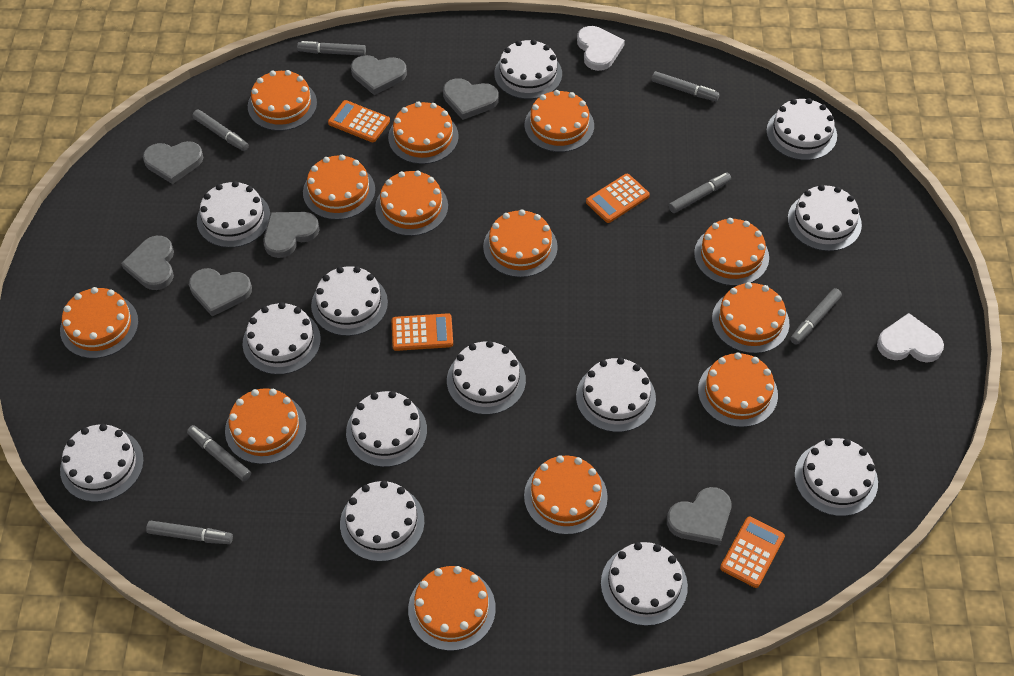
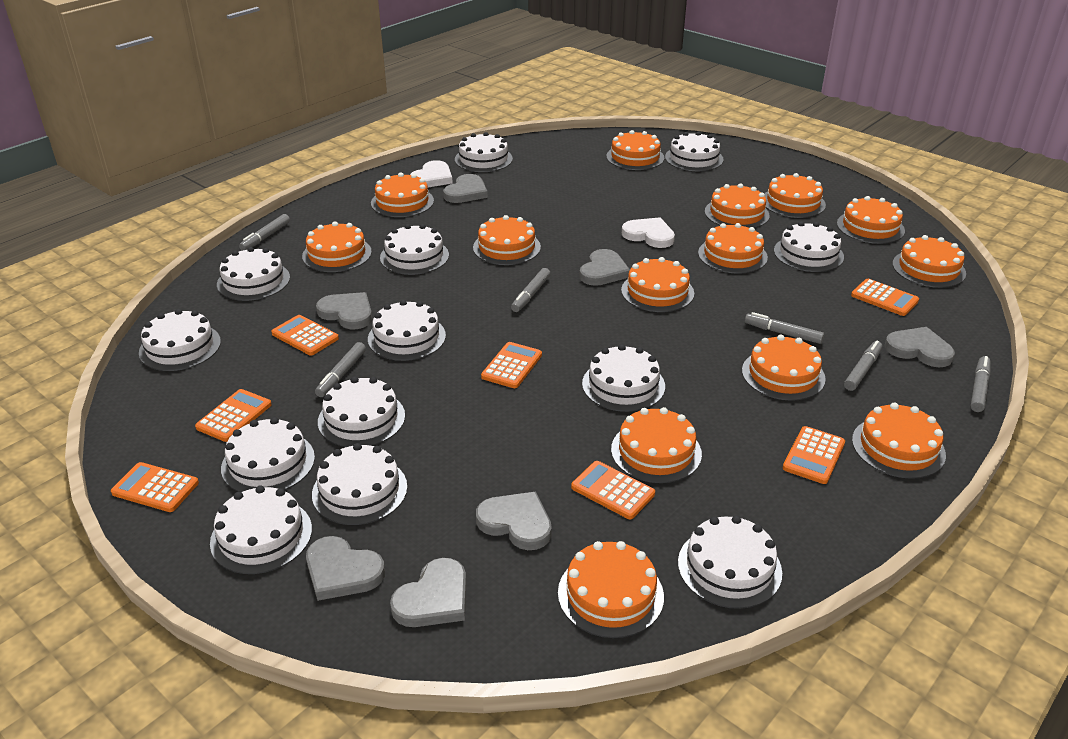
grey marker: [146,521,233,544] [187,425,251,481] [192,109,249,151] [297,41,366,56] [652,71,720,101] [669,173,731,213] [790,288,842,345] = 7 -> [239,214,290,251] [315,342,366,397] [511,268,551,312] [745,312,824,344] [844,341,882,391] [971,356,991,412] = 6
orange cake: [60,287,138,358] [225,388,306,464] [248,70,317,131] [303,155,375,220] [375,170,448,236] [388,101,459,164] [408,566,496,651] [483,209,558,277] [524,455,608,535] [525,90,594,152] [694,218,769,286] [698,353,778,427] [712,282,789,353] = 13 -> [302,221,372,272] [371,172,434,217] [473,215,541,265] [558,541,664,638] [606,130,664,170] [611,407,702,483] [621,257,694,312] [698,223,768,274] [705,183,770,228] [742,335,826,401] [765,173,826,218] [837,196,905,244] [852,403,946,479] [892,235,966,288] = 14
orange calculator: [328,100,390,142] [392,313,453,351] [586,174,650,223] [720,517,785,588] = 4 -> [111,462,199,512] [195,389,272,442] [271,315,339,355] [481,342,542,388] [571,461,655,519] [783,426,845,484] [851,279,919,316] = 7

